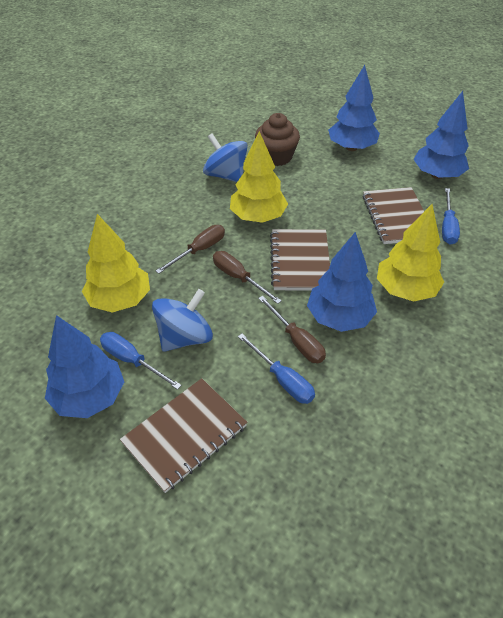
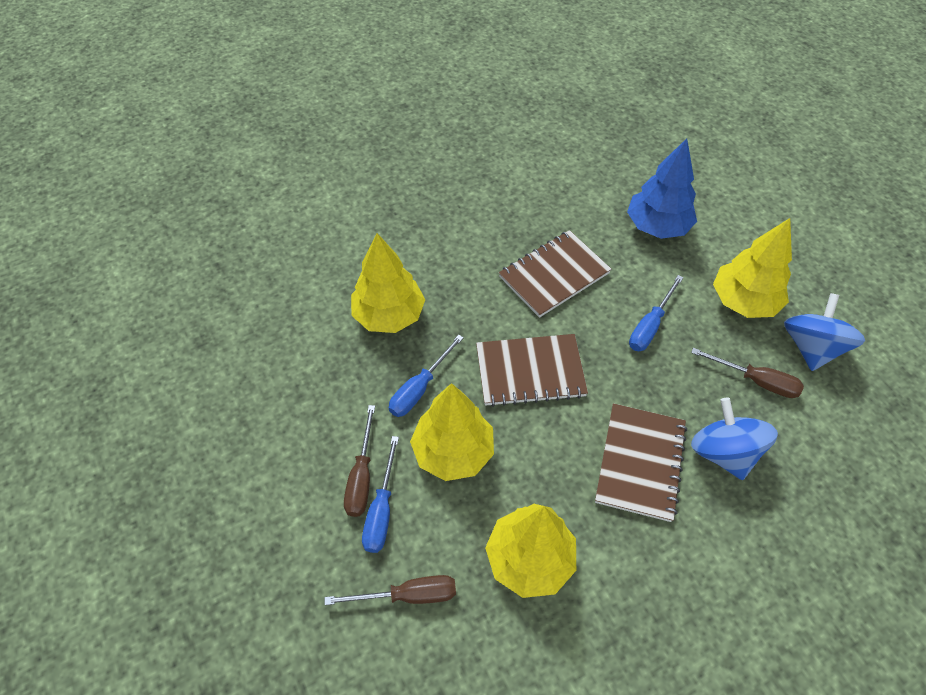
blue tree: [45,315,124,418] [307,232,377,332] [328,65,380,151] [414,91,469,179] = 4 -> [627,138,697,239] = 1
brown cupcake: [255,113,300,166] = 1 -> none = 0
yellow tree: [82,214,150,312] [230,131,288,223] [377,204,444,302] = 3 -> [351,233,425,333] [410,383,494,481] [485,504,576,598] [713,218,792,318] = 4

